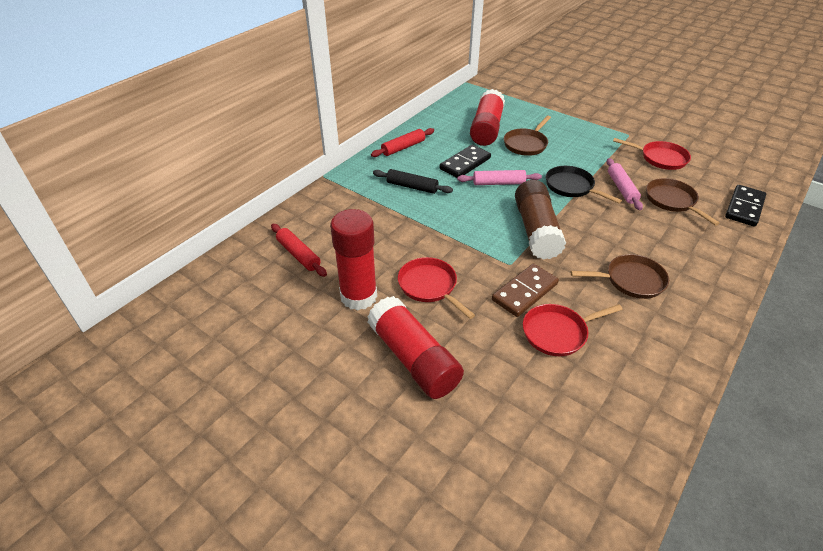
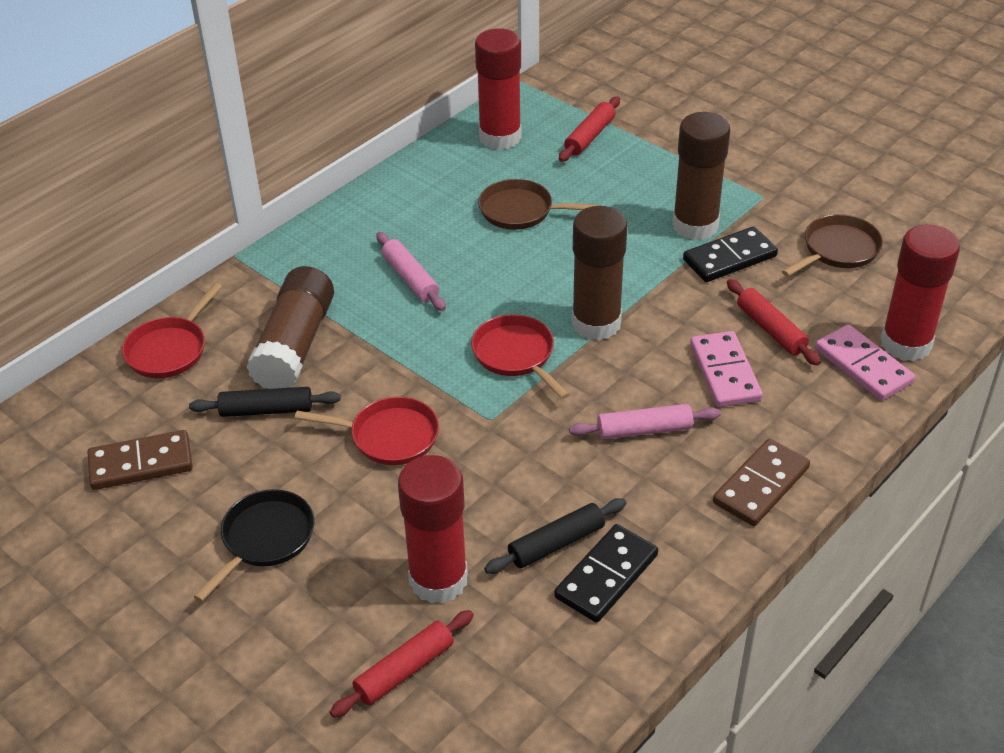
black rolling pin: [373,169,453,194] = 1 -> [189,387,341,417] [484,498,626,574] = 2
brown domino: [492,264,559,317] = 1 -> [88,430,193,490] [713,438,810,526] = 2
brown glue stick: [515,180,566,260] = 1 -> [246,266,334,389] [572,206,627,341] [672,112,730,240] = 3
brown pan: [504,116,551,156] [571,254,669,299] [646,178,720,226] = 3 -> [478,179,601,230] [782,214,883,277] = 2
pink domino: none = 0 -> [690,331,763,407] [815,324,915,401] = 2
red rolling pin: [271,224,327,277] [371,128,434,157] = 2 -> [330,610,474,718] [559,96,620,162] [727,279,821,366] = 3

